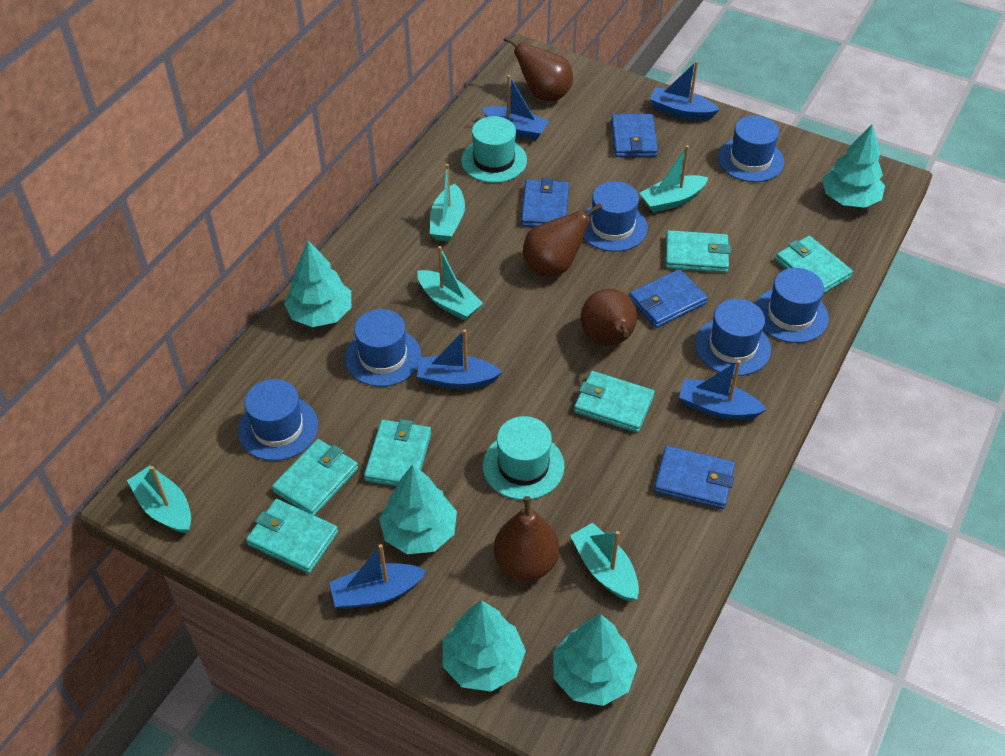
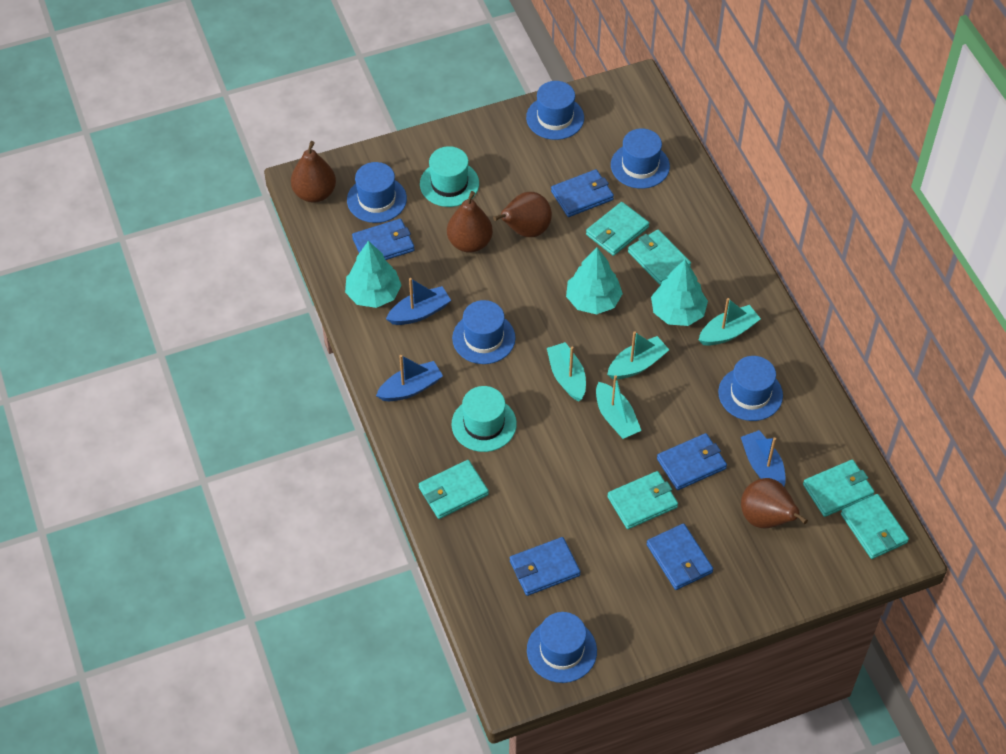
blue boat: [329,544,426,609] [417,329,502,389] [482,75,549,140] [650,61,720,120] [679,360,767,420] = 5 -> [376,355,443,401] [386,278,451,325] [741,430,786,486] = 3
blue wallet: [521,178,569,227] [611,114,658,157] [629,269,708,328] [654,446,735,509] = 4 -> [352,219,415,260] [510,537,581,596] [551,169,614,217] [647,523,713,590] [657,433,727,490] = 5
turquoise boat: [127,466,191,534] [417,246,483,321] [430,164,465,242] [570,523,639,601] [640,145,709,213] = 5 -> [547,342,586,401] [596,375,642,439] [607,331,669,379] [699,298,761,346] = 4
turquoise tree: [284,240,351,327] [379,464,457,554] [443,600,526,692] [553,614,637,706] [822,124,885,208] = 5 -> [345,241,401,308] [566,247,623,314] [651,260,708,326] = 3

